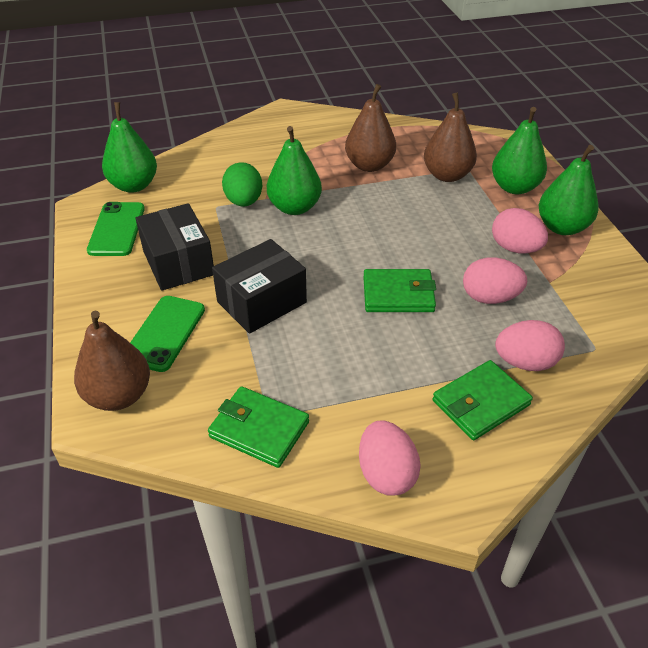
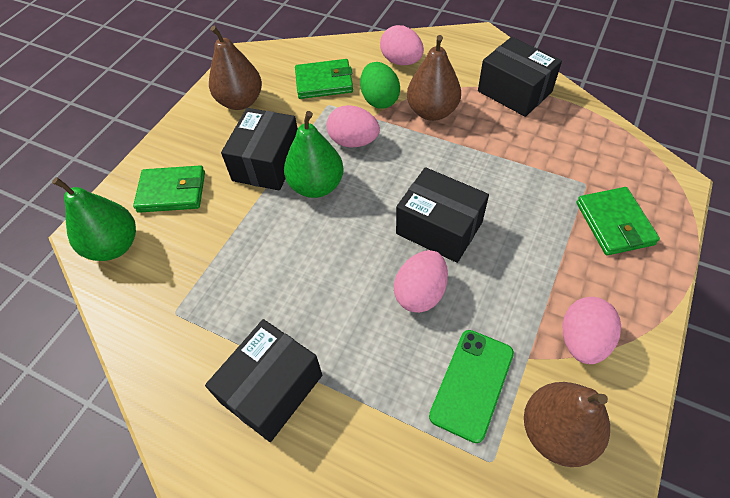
black box: [136,203,214,291] [212,239,307,334] = 2 -> [205,319,322,442] [221,108,298,190] [396,167,489,263] [478,37,562,117] = 4
green pear: [102,102,157,193] [267,126,322,215] [492,107,547,194] [539,145,599,235] = 4 -> [52,177,136,261] [284,111,344,198] = 2
green phone: [87,202,145,256] [130,296,205,372] = 2 -> [429,330,514,443] = 1

